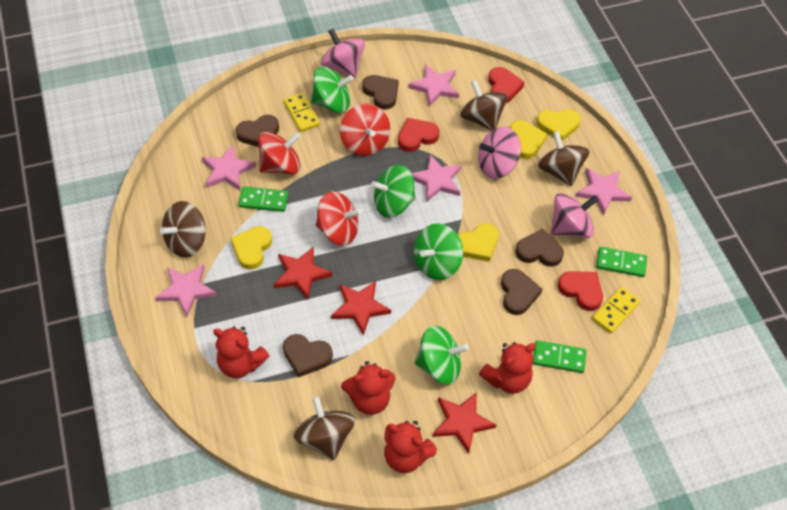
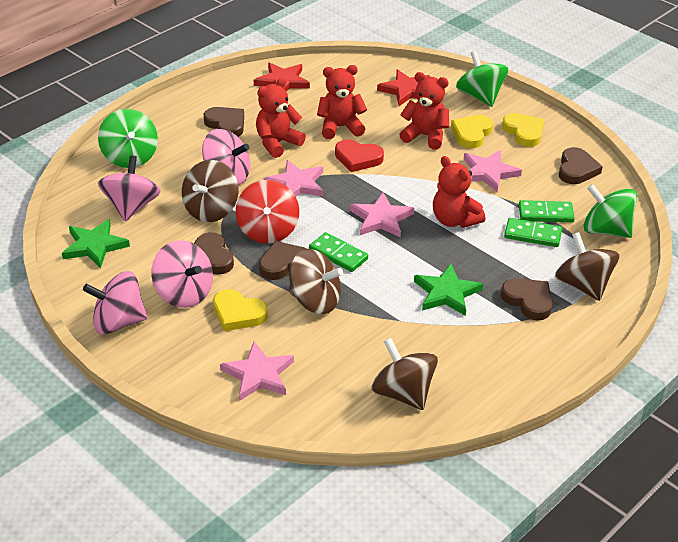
green spinning top: [311,67,354,113] [371,165,416,218] [414,223,463,280] [415,326,469,385] = 4 -> [98,109,158,168] [456,51,509,107] [583,184,637,238] = 3
green star: none = 0 -> [62,219,130,268] [414,264,483,316] = 2
pink spinning top: [321,29,365,78] [478,127,521,179] [551,193,599,238] = 3 -> [83,271,148,334] [98,155,161,221] [151,240,213,308] [202,129,250,185] = 4
pink star: [155,263,217,317] [201,145,257,191] [408,64,459,107] [412,155,462,202] [575,168,632,215] = 5 -> [220,342,294,401] [263,160,323,196] [350,193,414,238] [464,150,522,192] = 4
red heart: [398,118,439,152] [488,67,524,103] [558,271,603,311] = 3 -> [335,139,384,172] = 1
red spinning top: [258,132,300,174] [316,191,362,246] [340,104,390,156] = 3 -> [235,180,299,244] = 1
red star: [274,246,332,300] [331,281,391,335] [432,392,496,454] = 3 -> [254,62,310,91] [377,70,430,106] = 2
yellow domino: [284,93,320,132] [592,287,641,333] = 2 -> none = 0
yellow heart: [230,226,272,269] [458,223,499,262] [510,120,548,159] [537,109,581,141] = 4 -> [213,289,268,331] [451,115,493,148] [502,113,544,147] = 3

